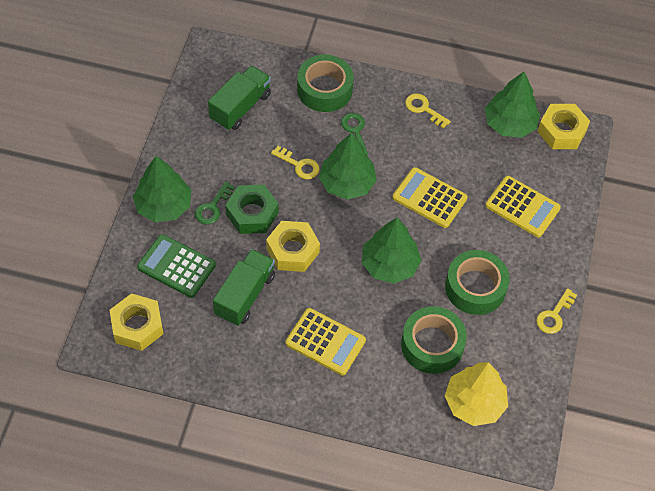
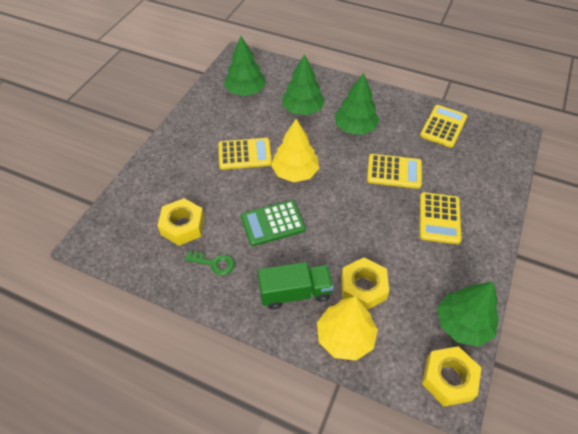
green key: [195,181,235,224] [341,113,368,154] = 2 -> [185,251,235,275] = 1
green nut: [225,185,278,234] = 1 -> none = 0
green tape: [297,55,354,112] [401,306,467,374] [445,250,510,315] = 3 -> none = 0
green truck: [208,66,271,130] [213,249,275,326] = 2 -> [258,262,334,310] = 1
yellow calculator: [286,308,366,375] [392,167,467,228] [485,176,561,237] = 3 -> [219,138,272,170] [367,154,422,189] [420,105,467,148] [420,192,462,244] = 4
yellow key: [271,146,319,179] [405,93,451,128] [536,288,577,334] = 3 -> none = 0
yellow tree: [445,362,508,426] = 1 -> [271,119,319,182] [317,296,378,361] = 2

